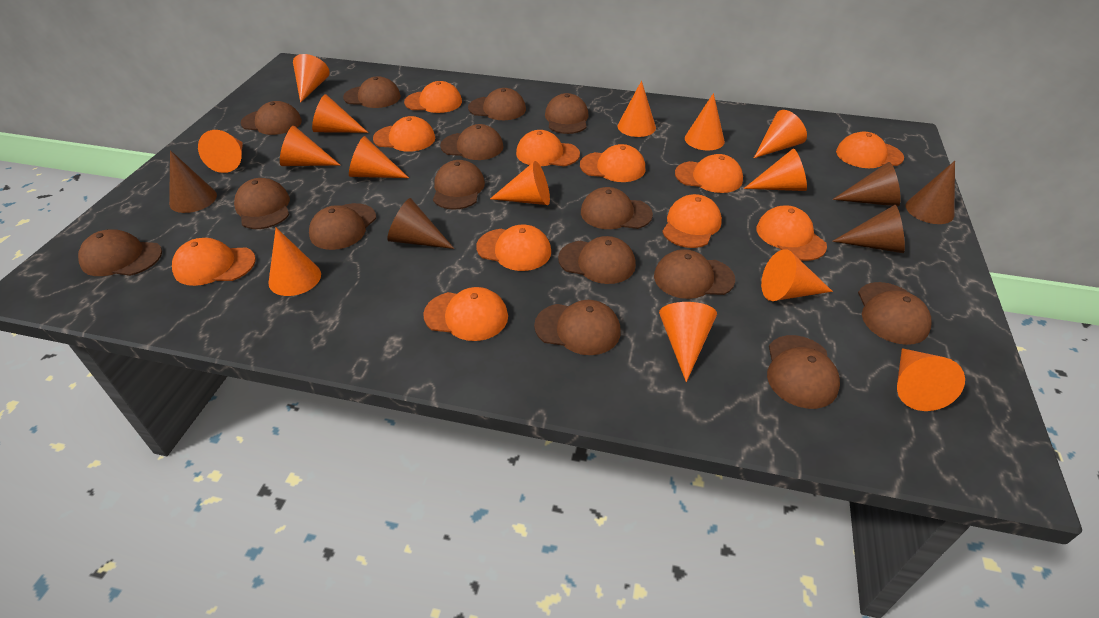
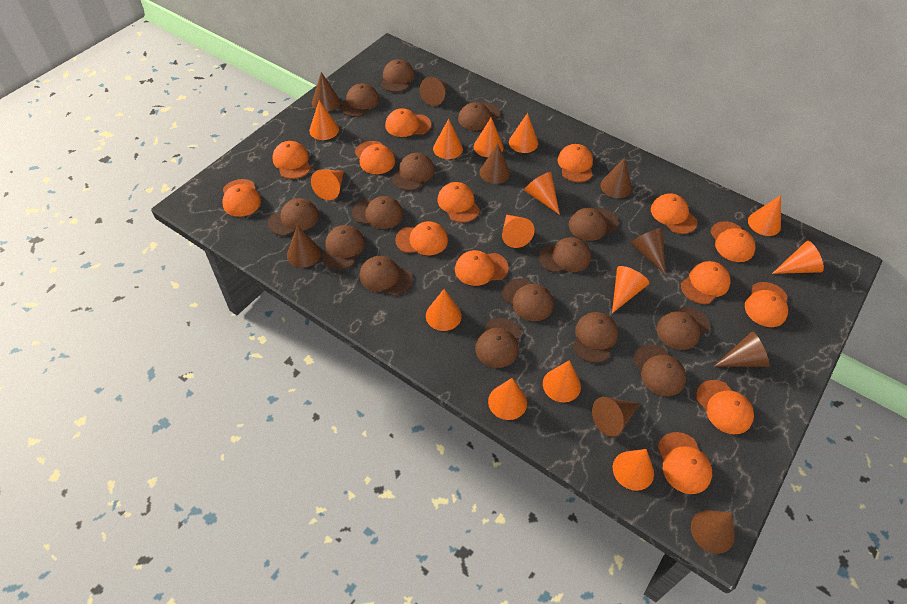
brown cone: [169,150,217,213] [387,198,454,249] [832,162,901,207] [832,205,905,253] [906,161,955,224] = 5 -> [287,226,321,268] [312,72,340,112] [420,77,448,106] [479,143,510,184] [592,397,640,437] [600,158,632,198] [631,228,665,274] [691,510,735,554] [714,331,769,367] = 9
orange cap: [172,238,256,286] [373,116,435,152] [404,81,462,113] [423,287,508,341] [476,225,551,271] [516,130,580,166] [580,144,645,182] [662,194,722,248] [675,154,743,193] [757,206,827,261] [836,132,904,168] = 11 -> [222,179,261,217] [272,141,311,179] [355,141,395,174] [385,108,431,137] [395,221,448,255] [438,182,480,223] [455,250,509,286] [558,144,593,182] [651,193,698,234] [658,432,712,494] [681,261,731,304] [696,380,754,434] [710,221,756,262] [745,282,788,327] = 14

